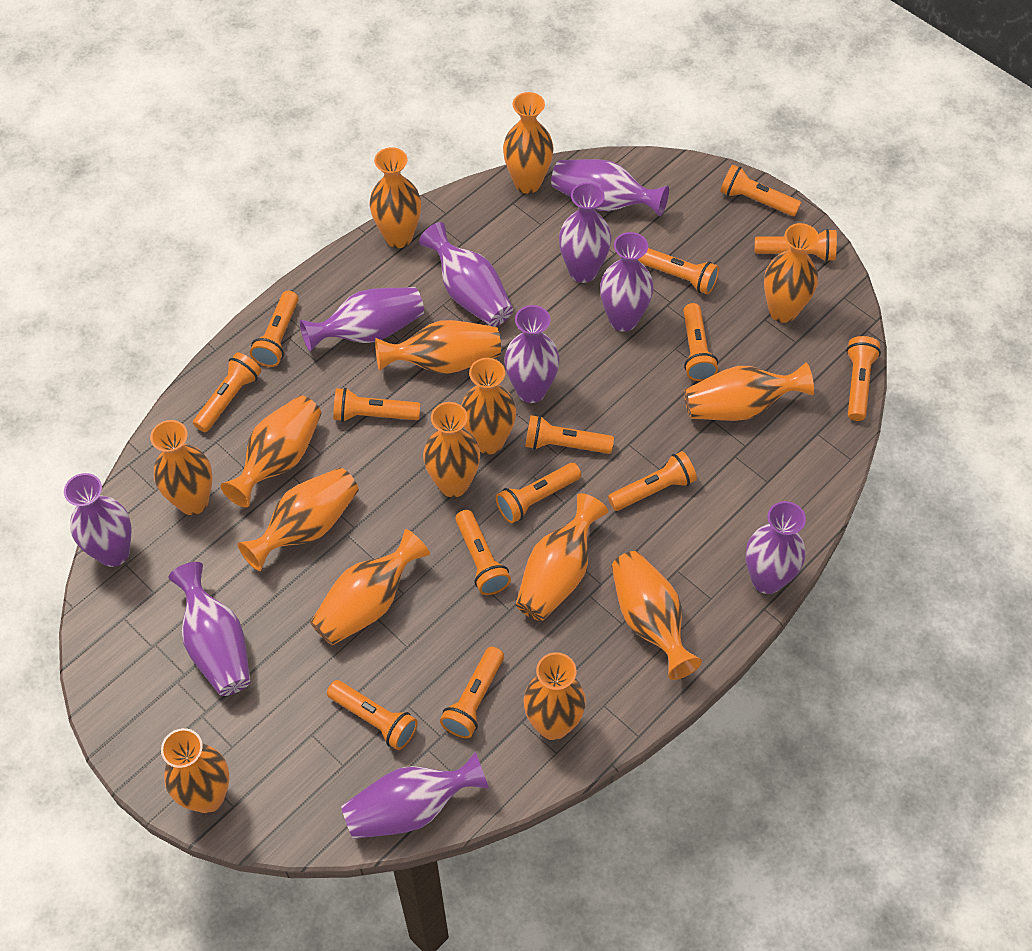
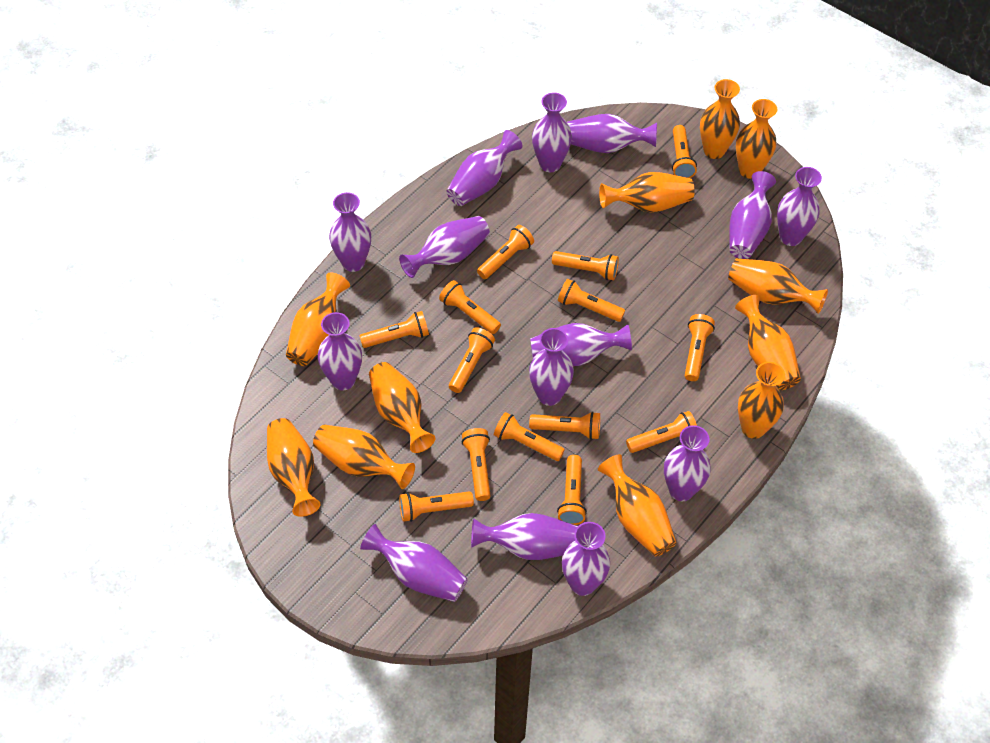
orange vase: [150,420,213,515] [161,728,230,813] [221,395,321,507] [238,467,359,571] [310,529,430,645] [369,147,421,248] [375,320,501,374] [423,402,480,498] [461,358,516,454] [503,92,554,194] [516,493,608,621] [523,652,586,740] [611,551,702,680] [684,363,814,421] [764,223,819,323] = 15 -> [267,418,321,517] [286,273,350,366] [313,425,415,489] [369,362,435,453] [598,454,676,557] [599,172,695,212] [700,79,740,159] [728,258,828,314] [735,295,801,390] [736,99,777,179] [738,362,785,439] = 11
purple vase: [64,473,131,567] [168,562,251,696] [300,287,424,352] [341,752,489,839] [419,222,513,327] [505,305,560,403] [551,159,669,216] [559,183,611,283] [600,232,654,332] [745,501,806,594] = 10 -> [318,312,362,390] [329,192,371,272] [360,524,468,602] [399,216,490,278] [446,130,522,206] [471,513,578,560] [529,328,574,406] [530,323,632,366] [532,92,572,172] [562,522,610,596] [567,114,657,153] [664,425,711,501] [729,171,776,259] [777,167,822,246] = 14

